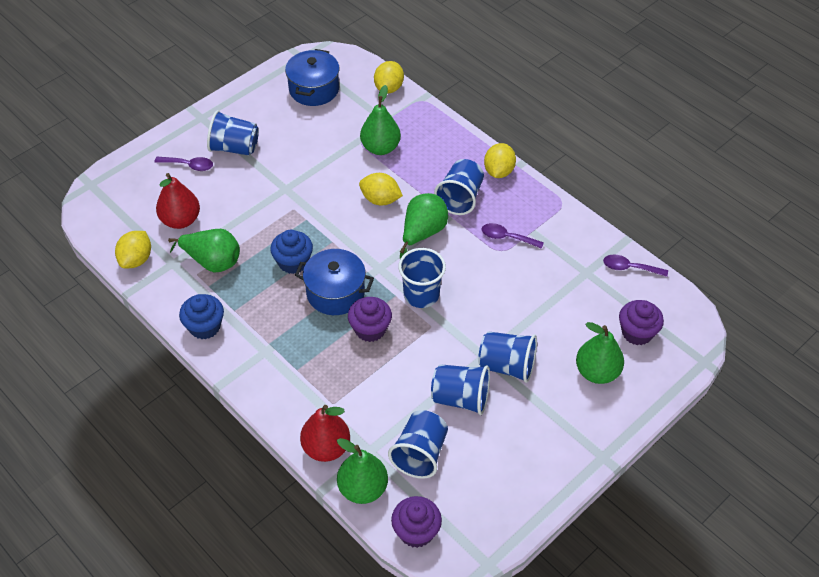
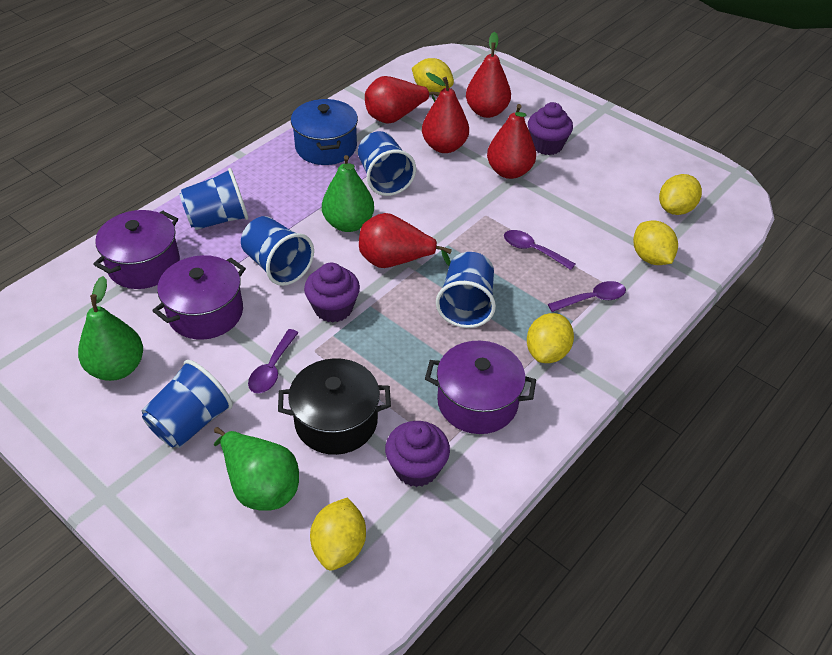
black pot: none = 0 -> [278,358,391,455] = 1
blue cup: [207,110,259,156] [388,410,448,479] [399,248,446,308] [431,364,490,415] [434,159,484,215] [478,331,537,383] = 6 -> [142,360,233,448] [179,168,249,230] [241,216,314,286] [358,131,416,196] [436,252,496,328] = 5
blue cupcake: [179,294,224,340] [270,230,313,274] = 2 -> none = 0
blue pot: [285,49,339,106] [295,249,374,315] = 2 -> [291,99,358,165] = 1
green pear: [168,229,240,273] [337,438,388,504] [360,85,401,155] [400,193,448,259] [576,322,624,384] = 5 -> [78,276,143,381] [214,427,299,511] [322,155,374,232] = 3
purple pot: none = 0 -> [93,210,180,289] [152,255,246,340] [425,341,536,434] = 3
red pear: [156,173,200,229] [300,405,350,462] = 2 -> [359,213,452,268] [365,76,440,124] [422,73,469,153] [466,32,511,118] [487,104,536,179] = 5
yellow lemon: [115,231,151,268] [359,173,403,205] [374,61,404,94] [484,143,516,178] = 4 -> [310,497,366,571] [412,58,454,92] [527,313,574,363] [633,220,678,265] [659,174,702,215] = 5

